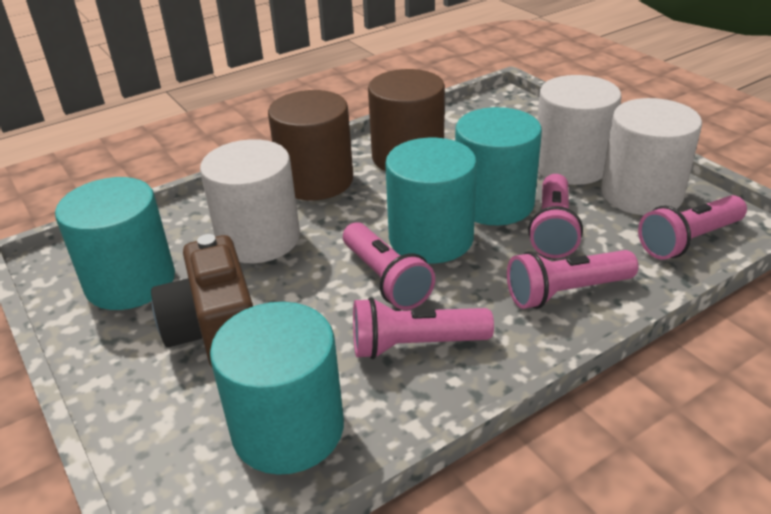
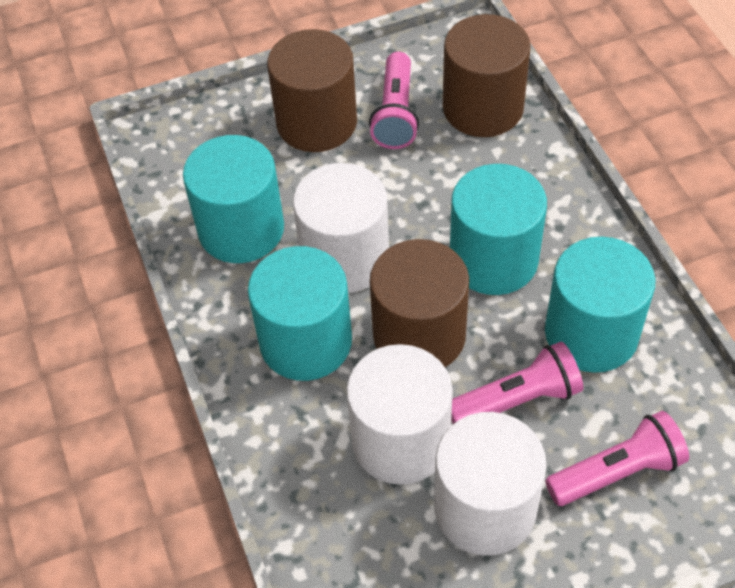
brown camera: [151,234,253,367] = 1 -> none = 0
brown cylinder: [268,90,353,200] [368,69,445,171] = 2 -> [267,29,357,152] [370,239,469,367] [443,14,531,137] = 3
pink flashlight: [343,222,435,310] [353,297,494,359] [507,250,638,309] [528,174,583,258] [638,195,747,260] = 5 -> [369,52,419,149] [451,342,583,424] [545,411,689,506] = 3

